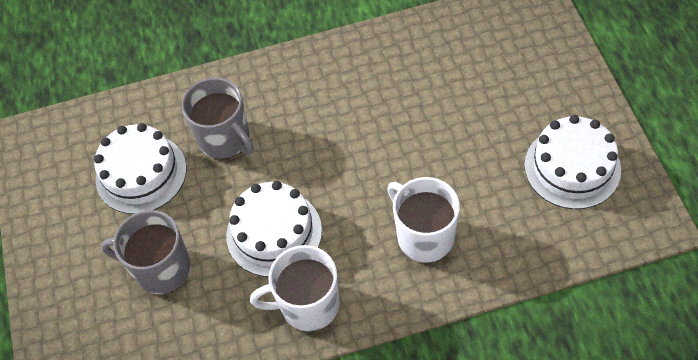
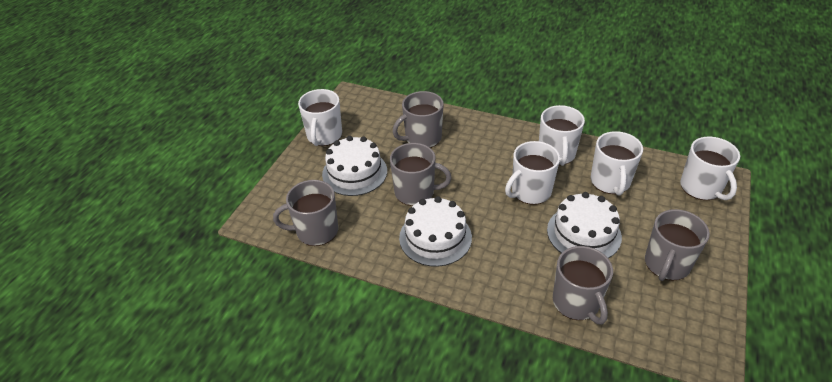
grey mug: [101,210,191,294] [181,77,254,159] = 2 -> [273,180,338,246] [390,143,452,206] [393,91,444,148] [553,246,613,324] [645,209,710,281] = 5
white mug: [250,245,339,331] [387,177,460,263] = 2 -> [298,89,342,146] [505,141,560,205] [539,105,585,166] [591,131,643,196] [680,137,740,200] = 5

